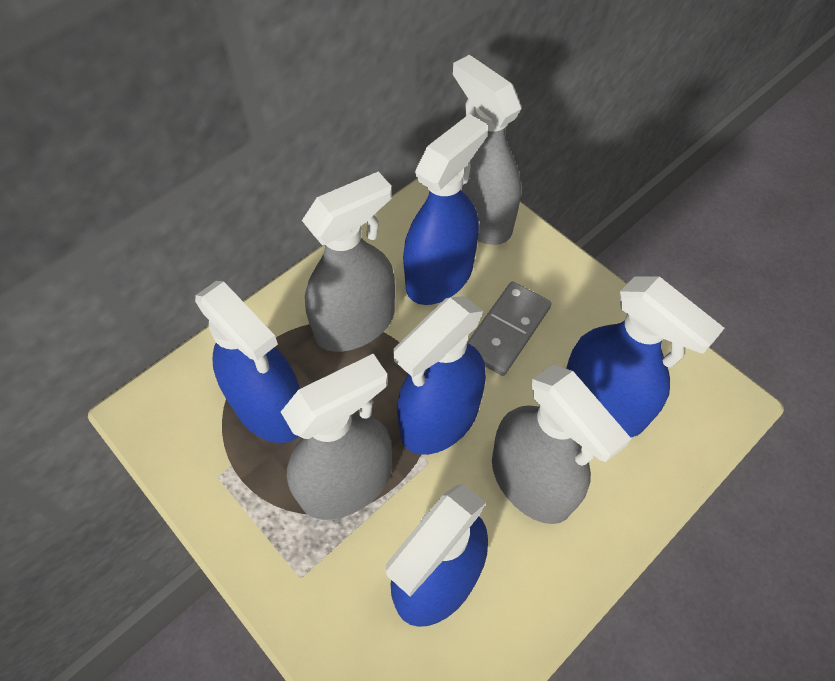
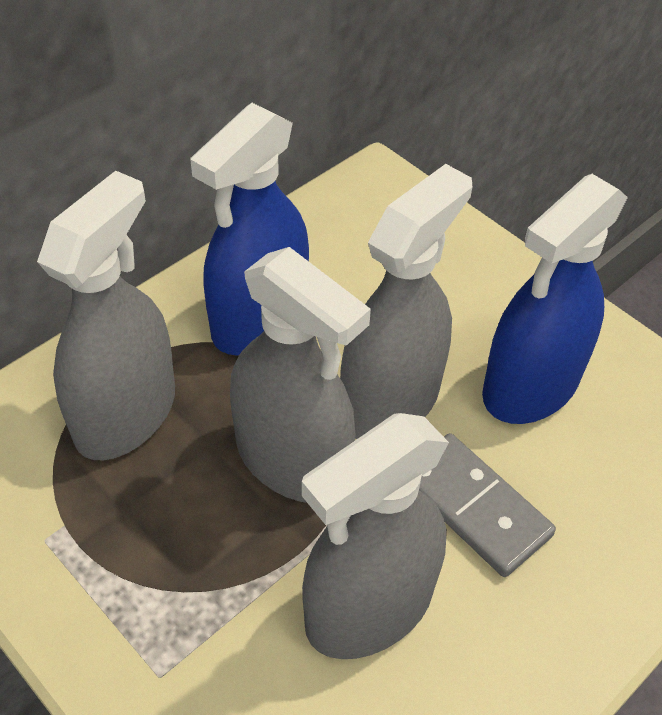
blue spray bottle: [195,281,300,443] [386,484,488,627] [394,296,486,455] [403,114,487,305] [566,276,724,437] = 5 -> [190,103,309,356] [482,174,628,424] = 2

